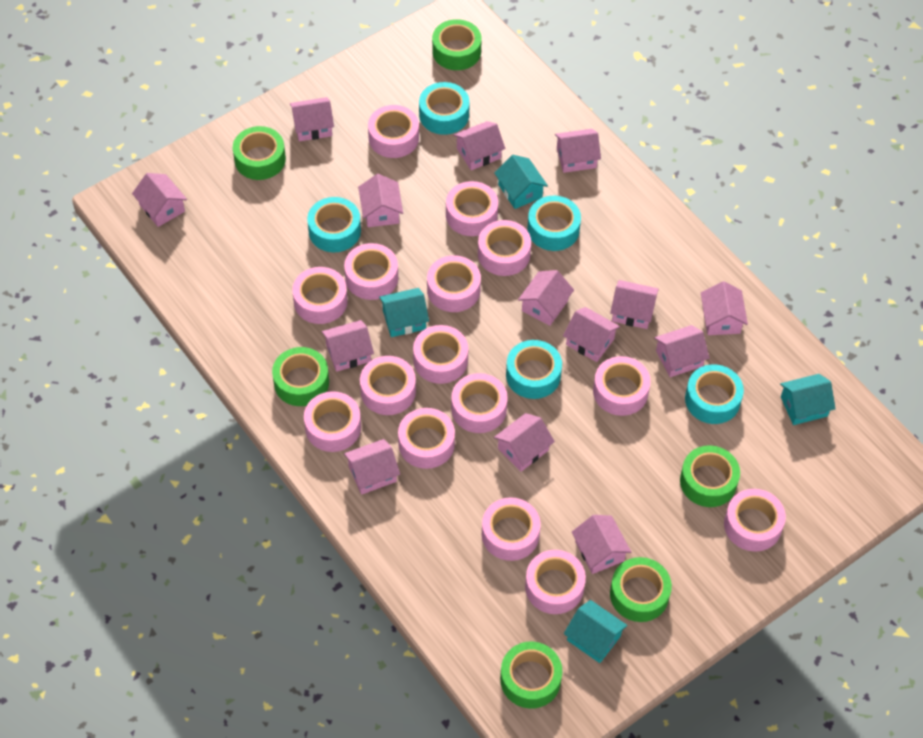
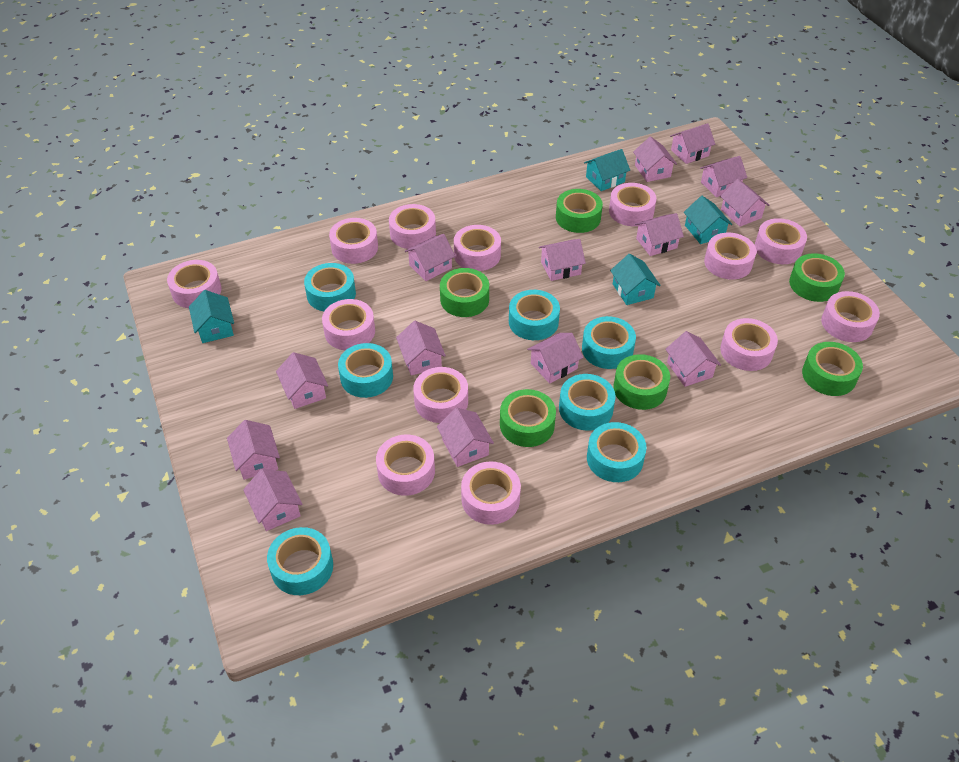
pink tape: [292,267,348,324] [304,391,361,452] [344,243,398,300] [360,356,416,415] [368,105,419,158] [398,408,455,469] [413,325,468,384] [427,255,481,312] [446,181,498,236] [451,373,508,433] [478,220,531,276] [482,498,541,561] [525,550,586,614] [593,356,651,416] [724,489,786,552] = 15 -> [167,260,221,308] [322,299,375,350] [329,218,378,264] [376,435,435,496] [389,204,436,249] [413,367,468,423] [454,225,501,271] [461,461,521,525] [609,183,656,226] [704,233,756,280] [720,318,778,371] [755,218,807,264] [821,291,880,342] = 13
turquoise tape: [307,197,361,252] [419,82,470,135] [506,340,562,399] [527,196,581,251] [685,364,744,424] = 5 -> [267,527,333,595] [304,263,356,311] [338,343,393,398] [509,290,560,340] [559,374,616,430] [582,316,636,369] [587,422,647,482] = 7

